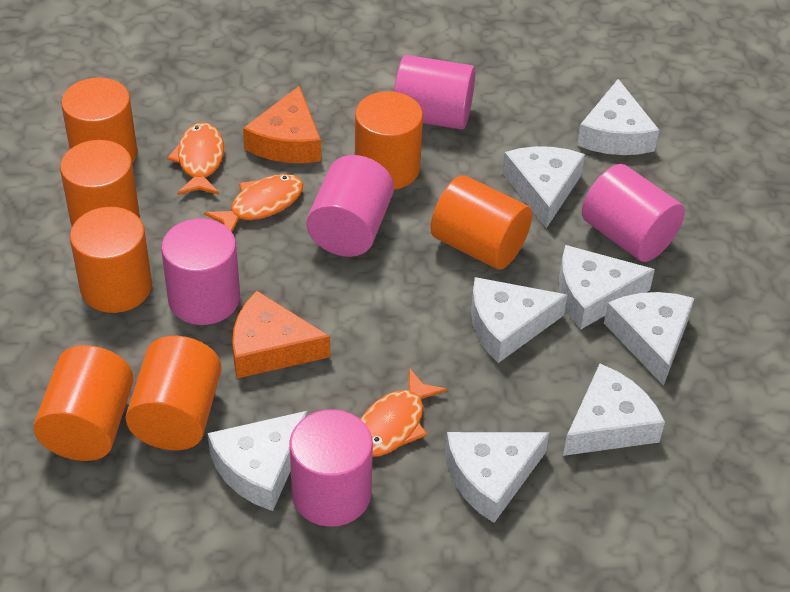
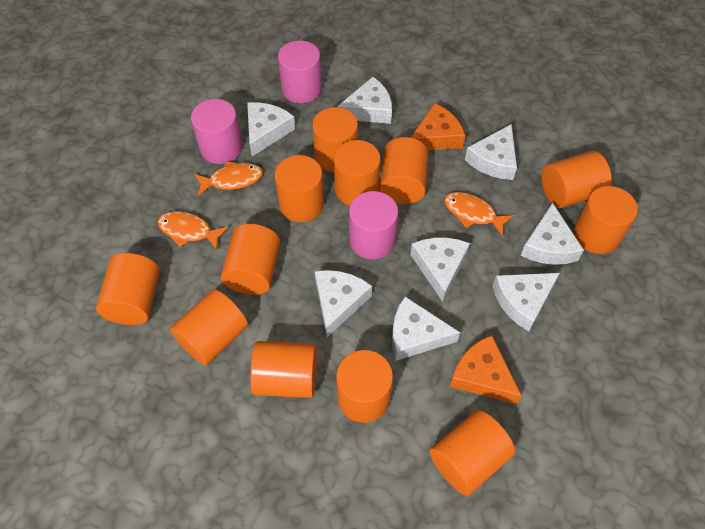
orange cylinder: [34,345,134,461] [60,140,139,227] [61,77,137,163] [70,207,152,313] [126,336,222,450] [355,91,423,190] [431,175,532,270] = 7 -> [96,253,160,325] [170,289,248,366] [221,224,280,295] [250,341,317,398] [275,155,324,222] [312,107,358,172] [334,140,381,206] [336,350,393,423] [380,137,428,204] [430,410,515,496] [542,151,612,208] [574,186,638,254] = 12
pink cylinder: [161,218,240,325] [289,409,373,527] [306,155,394,257] [394,55,475,130] [582,164,685,262] = 5 -> [191,99,243,164] [278,40,322,103] [349,191,398,259] = 3

